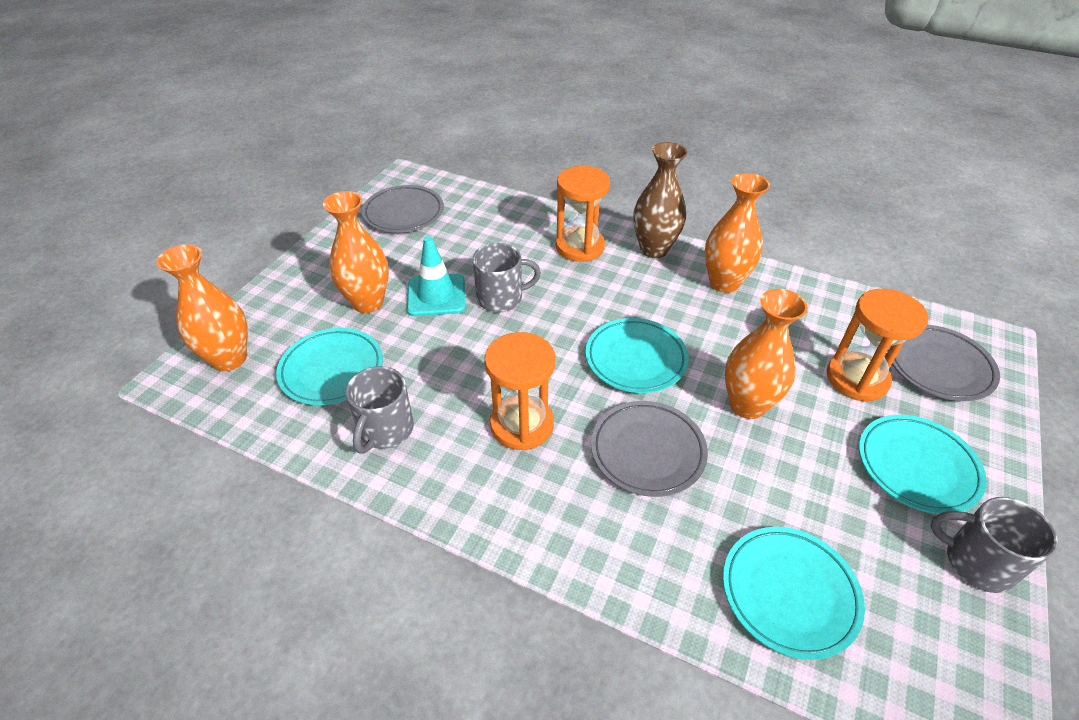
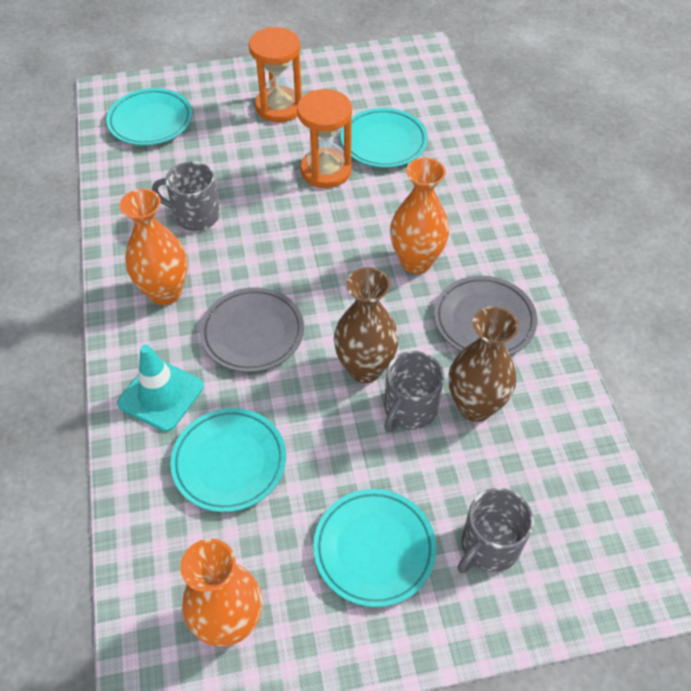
brown vase: [633,142,687,258] = 1 -> [334,267,399,383] [449,306,519,422] = 2
grey plate: [362,185,444,233] [591,401,708,497] [888,325,1000,401] = 3 -> [200,287,304,372] [434,276,537,355] = 2
orange hourglass: [484,332,555,451] [556,166,610,262] [827,289,928,401] = 3 -> [249,27,302,122] [297,89,352,188] = 2
orange vase: [156,244,248,371] [323,191,389,313] [705,173,770,293] [725,289,808,419] = 4 -> [119,189,188,305] [180,539,262,646] [390,157,449,274] = 3

